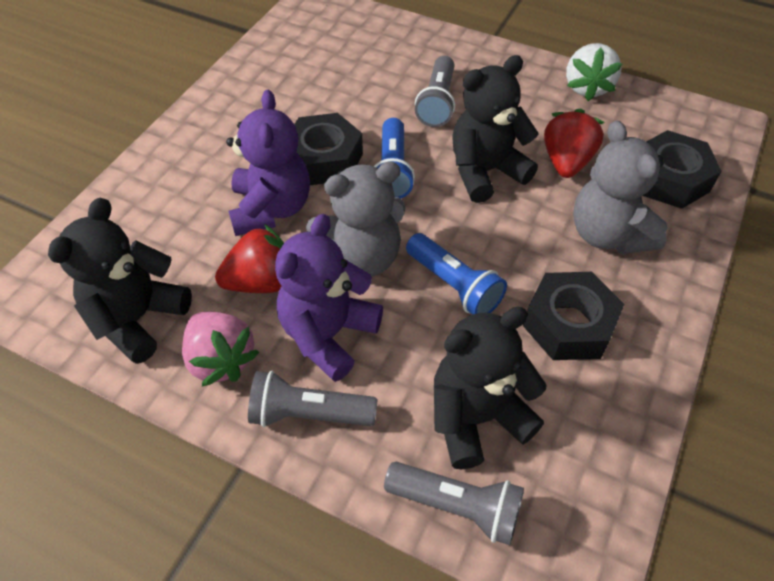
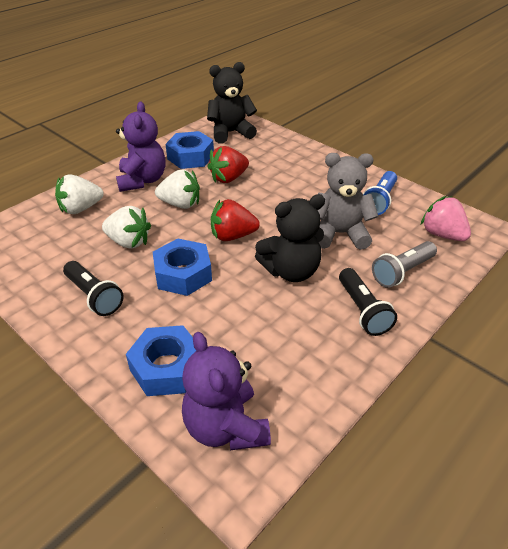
black flashlight: none = 0 -> [63,261,124,316] [339,268,397,336] = 2
black nut: [294,113,363,185] [523,272,624,360] [642,130,721,209] = 3 -> none = 0
black teddy bear: [48,198,192,364] [434,307,546,470] [452,55,539,203] = 3 -> [207,62,257,144] [255,194,325,282] = 2
blue flashlight: [374,118,415,199] [406,233,507,315] = 2 -> [363,171,397,215] = 1
blue nut: none = 0 -> [126,325,196,396] [153,239,212,296] [165,131,214,169] = 3
grey flashlight: [248,371,377,427] [384,462,524,545] [415,56,455,127] = 3 -> [372,241,437,288] = 1
grey teddy bear: [306,162,405,276] [573,121,668,254] = 2 -> [318,153,378,250] = 1
white strawberry: [566,43,622,101] = 1 -> [55,175,104,214] [102,206,151,249] [155,169,200,209] = 3

